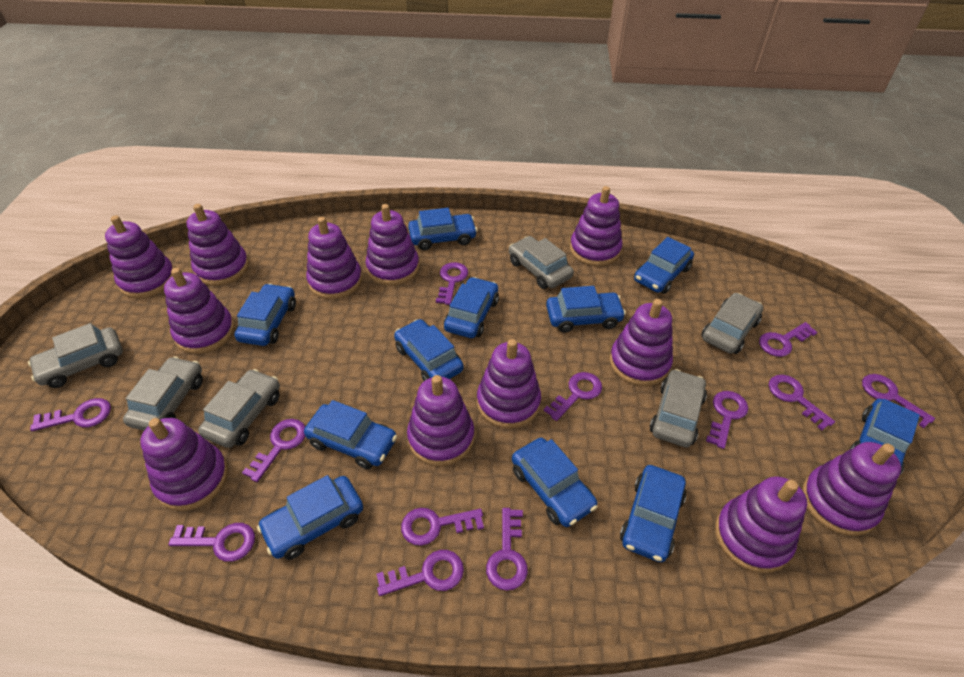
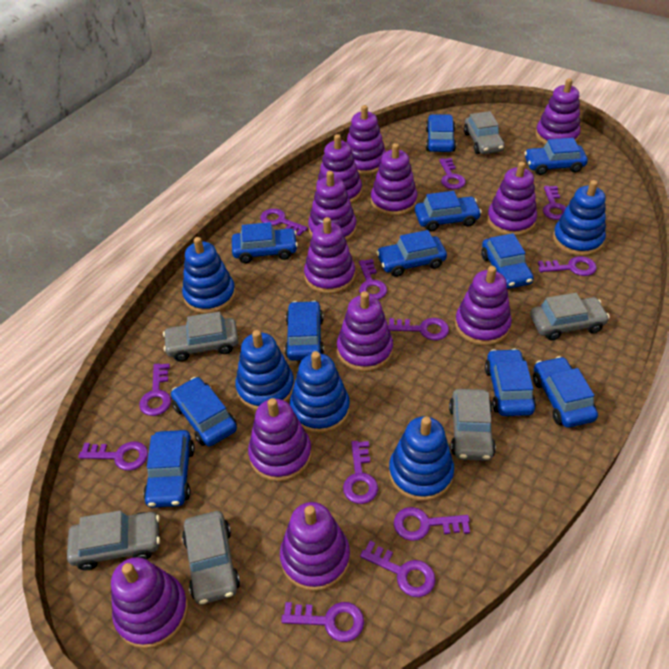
blue stacking toy: none = 0 -> [182,237,236,314] [235,330,294,411] [290,351,350,434] [389,417,454,501] [553,180,606,256] = 5

